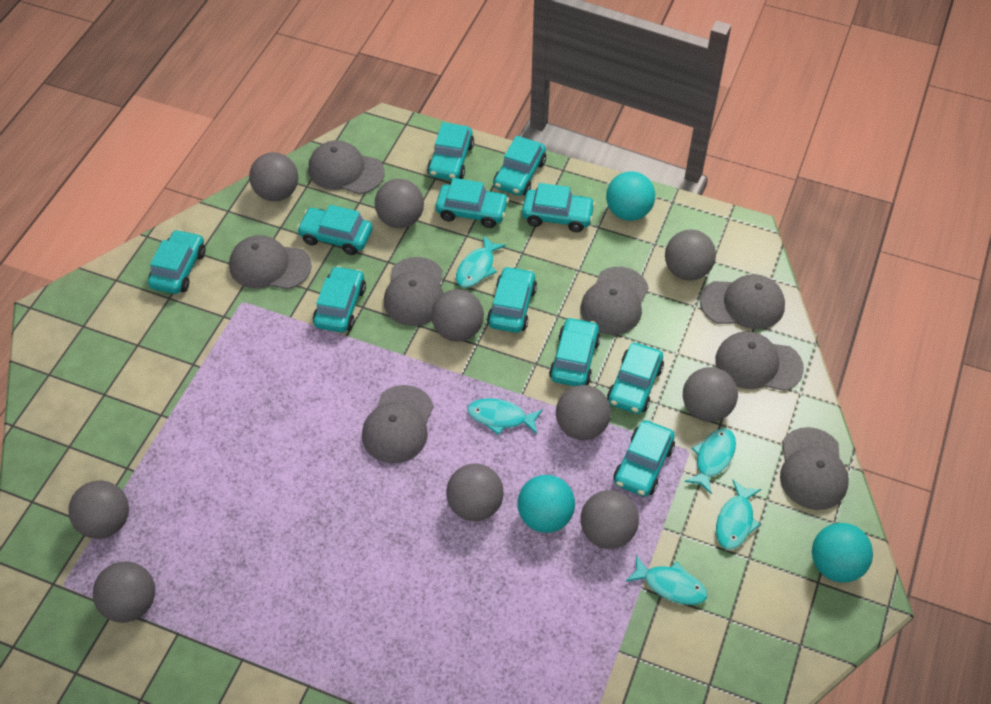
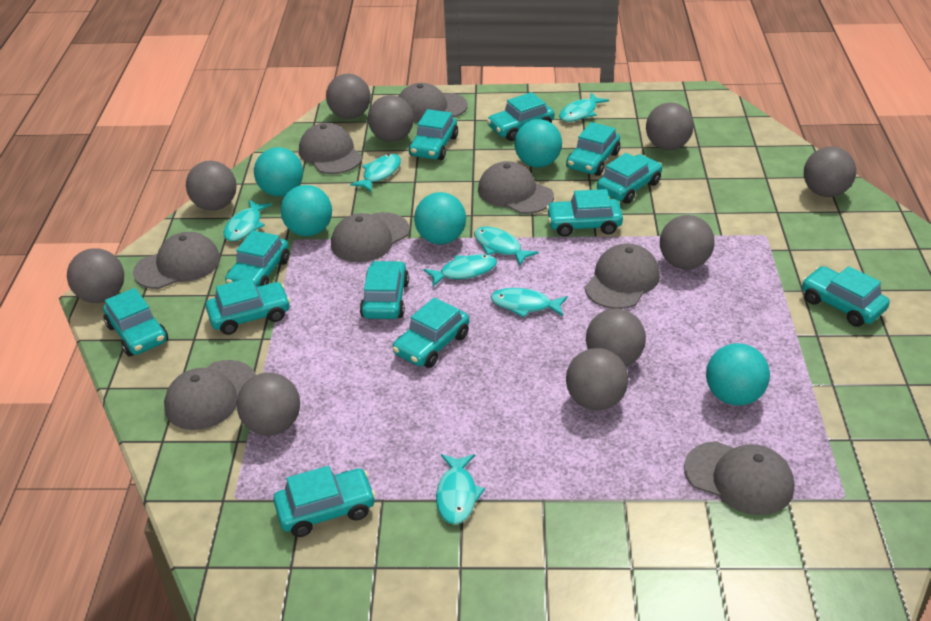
turquoise ball: [517,475,575,533] [606,171,655,221] [812,523,873,583] = 3 -> [254,147,303,197] [280,185,332,236] [414,192,466,245] [515,119,562,168] [706,343,770,406] = 5
turquoise car: [148,229,205,294] [297,205,373,255] [313,266,366,333] [427,122,474,180] [435,178,509,228] [487,266,537,333] [493,136,546,196] [522,183,595,232] [549,317,601,386] [607,343,664,414] [613,420,675,497] = 11 -> [103,288,168,356] [206,278,291,335] [225,230,290,287] [273,466,376,537] [360,260,409,319] [393,297,469,368] [409,109,458,160] [487,92,555,141] [546,189,623,237] [566,122,620,176] [597,153,662,204] [802,266,890,327] = 12
turquoise fish: [456,235,506,288] [467,398,543,435] [625,555,707,605] [684,428,736,495] [716,480,761,550] = 5 -> [224,200,272,241] [350,154,401,192] [423,254,497,287] [436,454,485,524] [474,227,538,266] [491,288,568,318] [559,93,609,122] = 7

